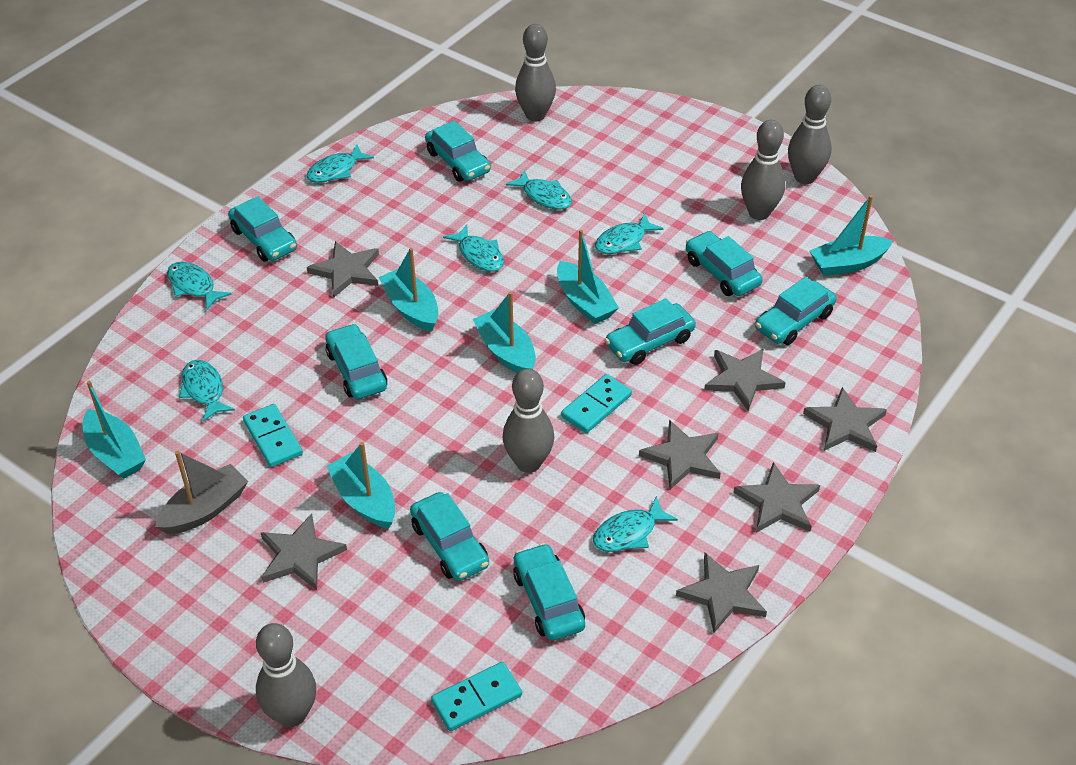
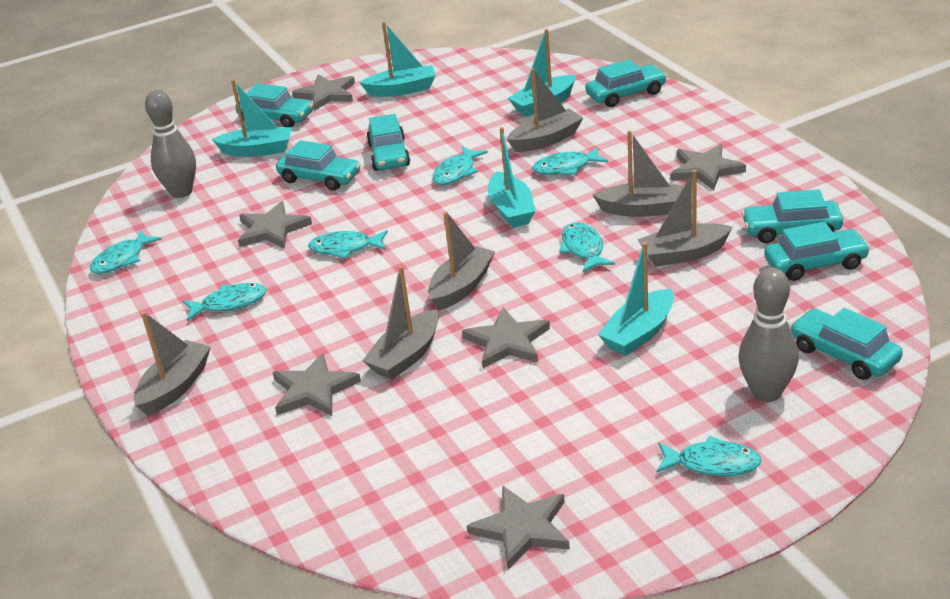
grey boat: [155,451,248,534] = 1 -> [134,312,211,416] [362,266,439,380] [428,211,495,310] [507,68,583,152] [592,130,683,217] [637,170,732,267] = 6
grey bowling pin: [256,623,316,727] [503,368,554,473] [515,24,556,121] [741,120,785,220] [788,85,831,184] = 5 -> [145,90,196,198] [738,268,799,402] = 2
grey star: [260,513,347,590] [307,241,379,298] [639,420,721,490] [676,553,767,633] [704,349,786,411] [733,462,820,533] [803,387,887,452] = 7 -> [238,201,312,249] [273,353,361,416] [292,75,355,111] [462,307,550,368] [467,486,570,570] [670,144,746,190] = 6
turquoise boat: [83,381,146,479] [326,442,395,529] [379,248,438,332] [472,292,536,373] [557,230,619,324] [810,195,893,276] = 6 -> [212,79,292,157] [359,22,436,97] [488,127,535,228] [508,29,576,117] [598,242,674,356] = 5
turquoise car: [228,196,297,261] [325,324,387,399] [410,492,489,581] [425,120,491,182] [513,543,585,641] [605,298,696,365] [686,231,763,296] [755,277,837,345] = 8 -> [235,83,313,127] [276,140,361,191] [367,114,410,171] [586,59,667,107] [741,189,843,243] [764,222,870,281] [790,308,903,380] = 7
turquoise domino: [243,404,303,467] [431,662,522,731] [561,374,632,433] = 3 -> none = 0

